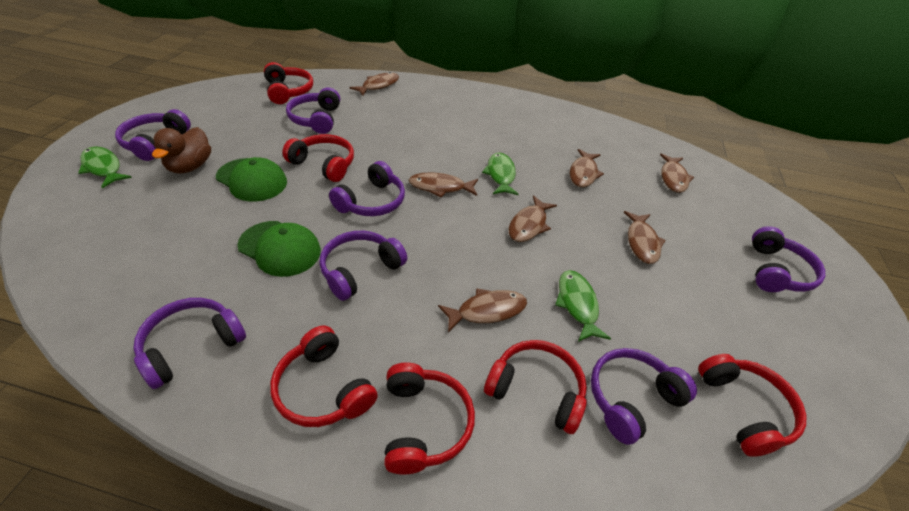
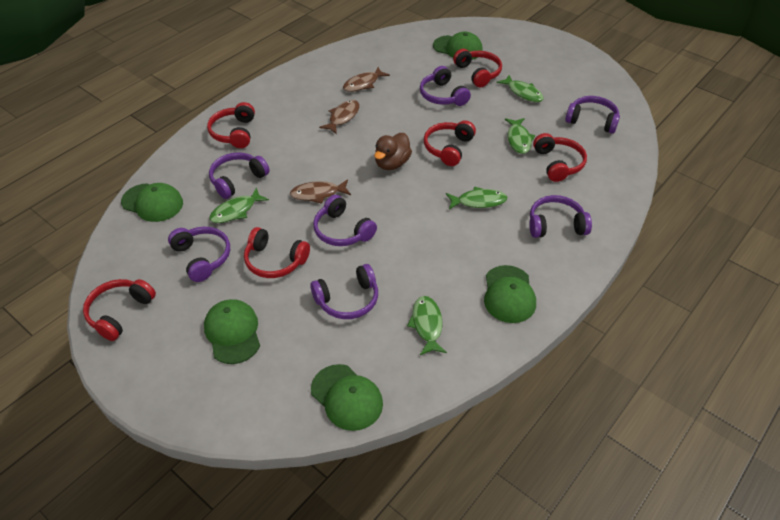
brown fish: [350,72,399,96] [409,172,478,197] [438,288,527,333] [509,195,557,242] [570,149,604,187] [624,211,665,264] [660,154,694,193] = 7 -> [290,179,351,204] [319,100,360,134] [343,67,390,92] = 3
green cap: [216,157,287,202] [237,221,321,277] = 2 -> [121,183,183,222] [204,299,260,364] [311,364,383,431] [433,32,483,60] [484,265,536,323] = 5
green fish: [78,146,132,188] [482,152,519,195] [555,270,611,342] = 3 -> [209,187,269,223] [407,296,447,355] [446,187,507,209] [497,75,544,102] [505,118,535,154] = 5

